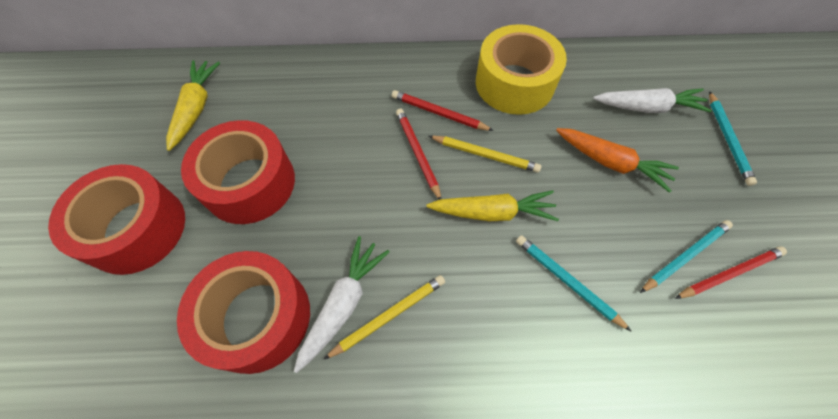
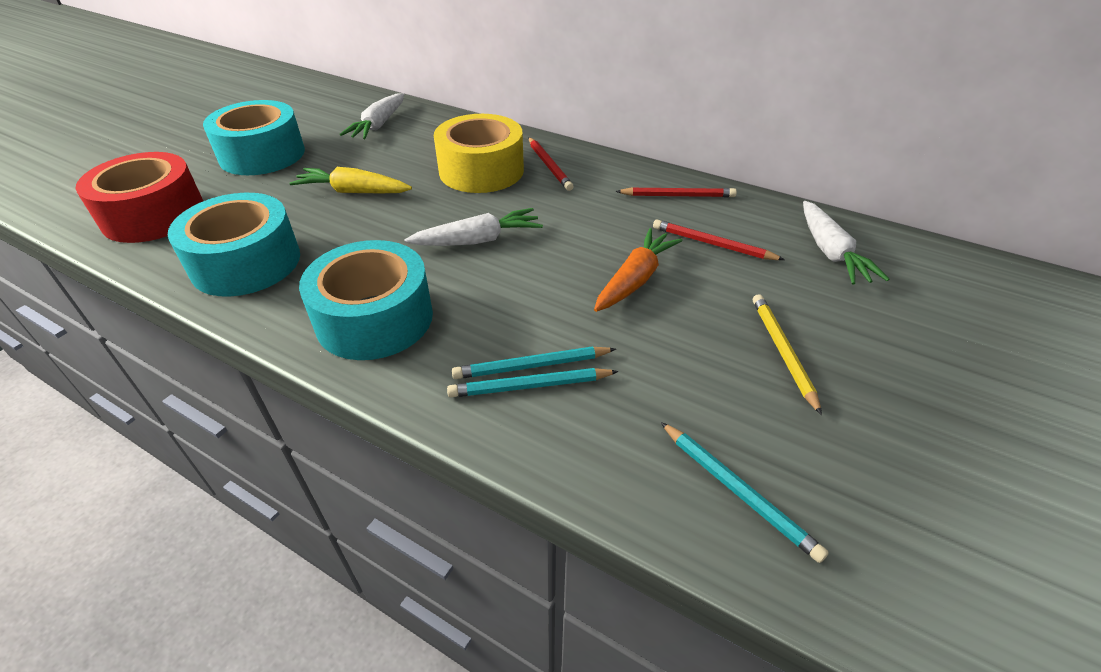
red tape: [48,164,185,275] [177,251,310,374] [181,120,295,224] = 3 -> [75,152,203,243] = 1
turquoise tape: none = 0 -> [168,193,300,297] [203,100,305,175] [299,240,433,360] = 3
white carrot: [294,236,390,373] [593,88,712,113] = 2 -> [340,94,404,139] [404,208,543,246] [803,201,889,285] = 3
yellow carrot: [166,60,220,151] [427,190,559,221] = 2 -> [289,167,412,193] = 1
yellow pencil: [323,275,445,360] [429,136,541,173] = 2 -> [753,294,822,415] = 1

